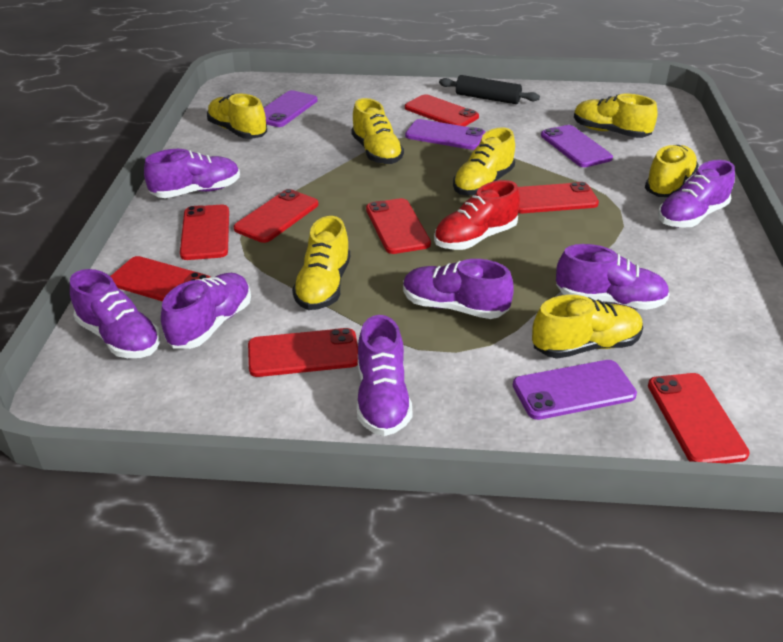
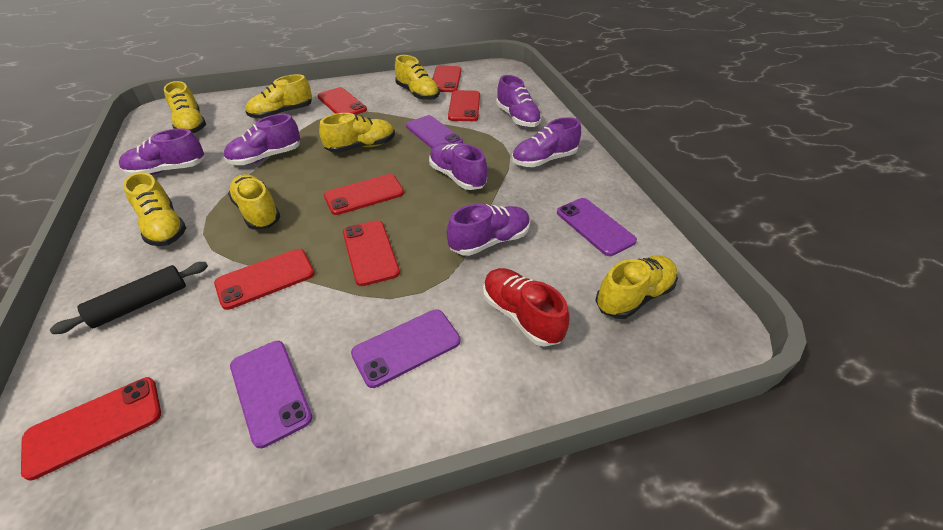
purple shoe: [70,269,161,358] [144,149,240,198] [161,273,251,349] [357,315,412,436] [403,259,514,319] [556,244,670,310] [658,160,735,228] = 7 -> [119,128,205,176] [224,114,300,165] [429,143,487,190] [447,204,530,256] [496,75,542,127] [512,117,581,167] = 6
red phone: [110,256,211,301] [180,205,229,260] [233,189,318,243] [248,328,358,377] [366,198,431,254] [405,94,479,126] [518,182,599,213] [648,373,750,463] = 8 -> [21,377,161,480] [214,249,315,310] [317,87,367,115] [324,174,404,215] [343,220,400,286] [432,66,462,92] [448,90,480,121] = 7

